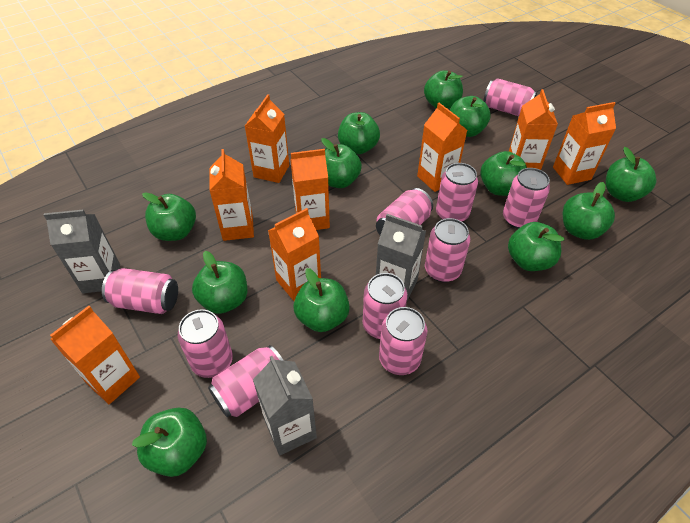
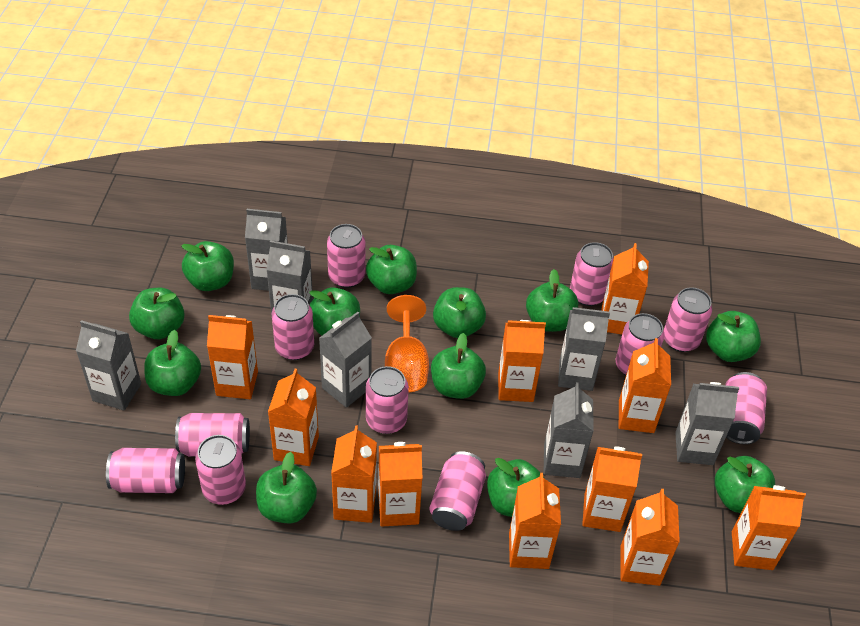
grey carton: [44,210,120,293] [253,356,317,456] [376,214,426,300] = 3 -> [76,320,141,410] [245,209,288,291] [266,240,313,316] [319,312,372,408] [544,382,594,478] [558,307,610,391] [675,382,740,465] = 7
orange carton: [50,306,140,404] [209,149,254,241] [245,94,289,183] [268,208,321,301] [291,149,330,230] [417,103,467,192] [509,89,558,170] [553,102,616,185] = 8 -> [207,315,258,399] [268,369,319,466] [331,425,377,523] [378,442,422,527] [498,320,546,402] [509,473,561,569] [582,446,642,532] [601,243,649,335] [619,338,671,433] [620,489,680,586] [732,485,806,570] = 11
orange goblet: none = 0 -> [385,295,429,393] = 1
pink can: [102,268,178,314] [178,309,233,378] [208,345,284,417] [363,273,407,339] [376,188,433,235] [379,307,427,375] [425,218,470,282] [436,163,478,221] [483,78,537,116] [503,168,550,229] = 10 -> [106,448,185,493] [175,413,250,456] [195,435,246,505] [272,294,314,360] [327,224,366,288] [366,366,409,434] [429,451,486,531] [570,242,614,306] [616,313,664,376] [663,287,712,352] [725,372,767,444] = 11

